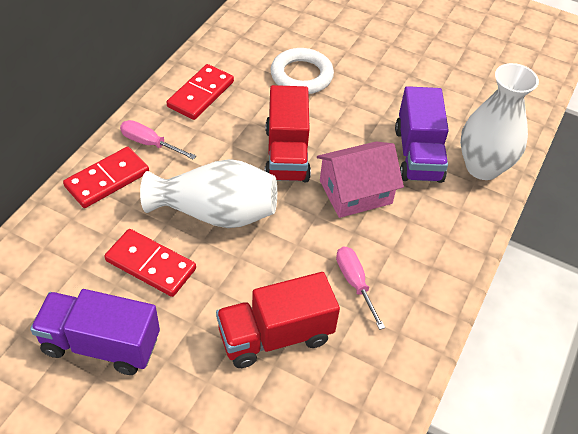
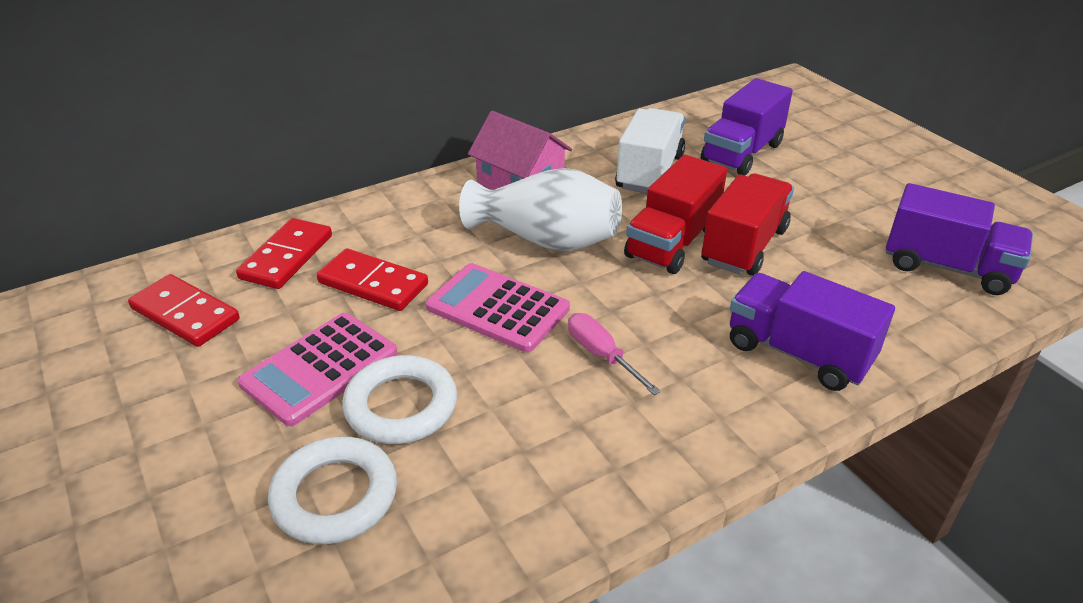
pink calculator: none = 0 -> [238,313,397,427] [426,263,570,352] = 2
pink screwdriver: [120,120,196,160] [336,247,385,330] = 2 -> [568,313,661,395] = 1
purple truck: [30,289,160,375] [395,86,449,183] = 2 -> [701,78,793,176] [730,271,895,391] [886,183,1033,295] = 3
white ring: [271,48,334,94] = 1 -> [268,436,397,544] [342,355,457,444] = 2
white truck: none = 0 -> [615,108,685,193] = 1
white vase: [140,159,277,228] [460,63,539,180] = 2 -> [459,168,622,251] = 1

